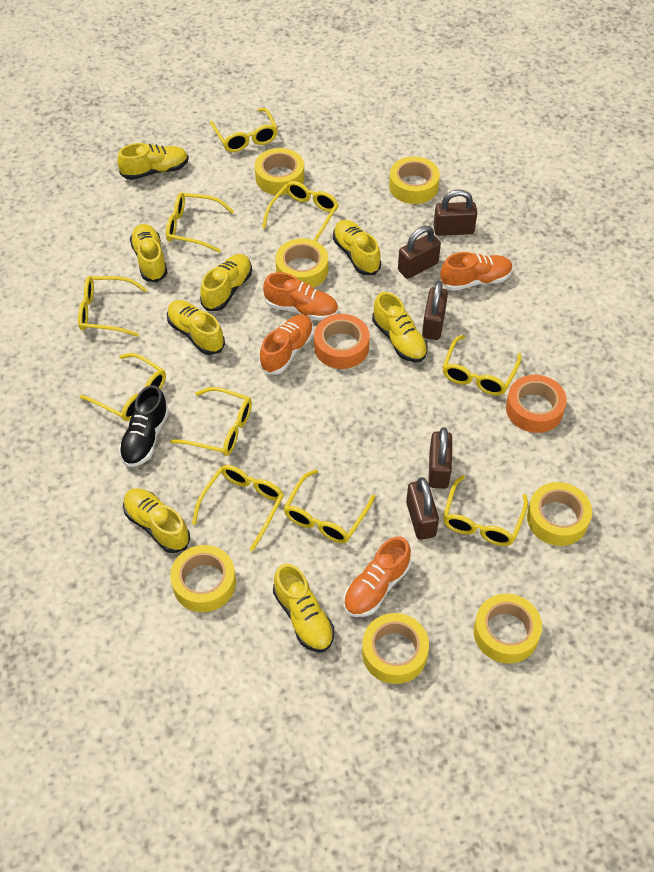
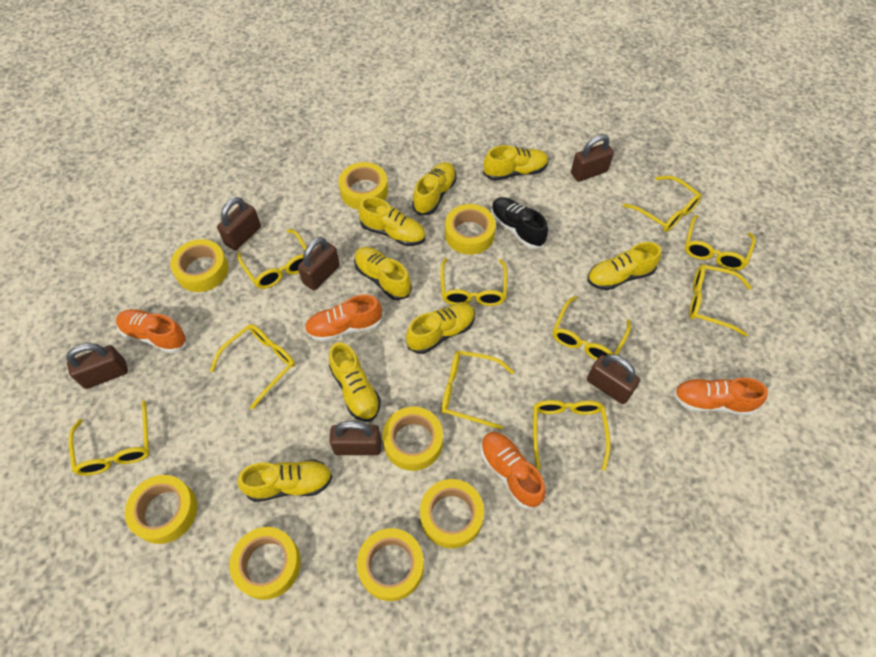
brown padlock: [398,226,441,279] [406,477,439,540] [422,281,448,340] [428,427,452,489] [433,189,477,236] = 5 -> [66,343,128,389] [217,197,261,250] [298,237,340,290] [329,421,381,455] [571,134,614,182] [587,354,640,404] = 6
orange tape: [314,314,370,369] [506,375,567,433] = 2 -> none = 0
yellow tape: [170,545,236,612] [255,148,304,195] [276,238,328,288] [362,613,429,684] [389,156,440,204] [474,594,542,663] [527,482,592,546] = 7 -> [125,475,197,544] [170,239,229,292] [229,527,301,600] [339,162,388,210] [357,528,424,601] [382,407,443,471] [420,479,484,548] [445,204,496,255] = 8

